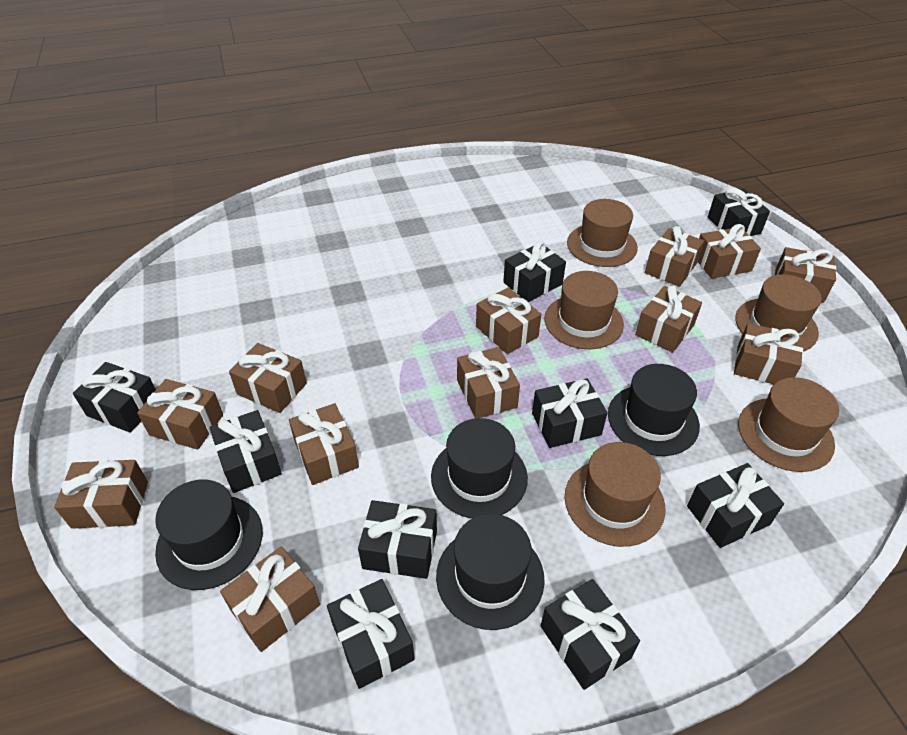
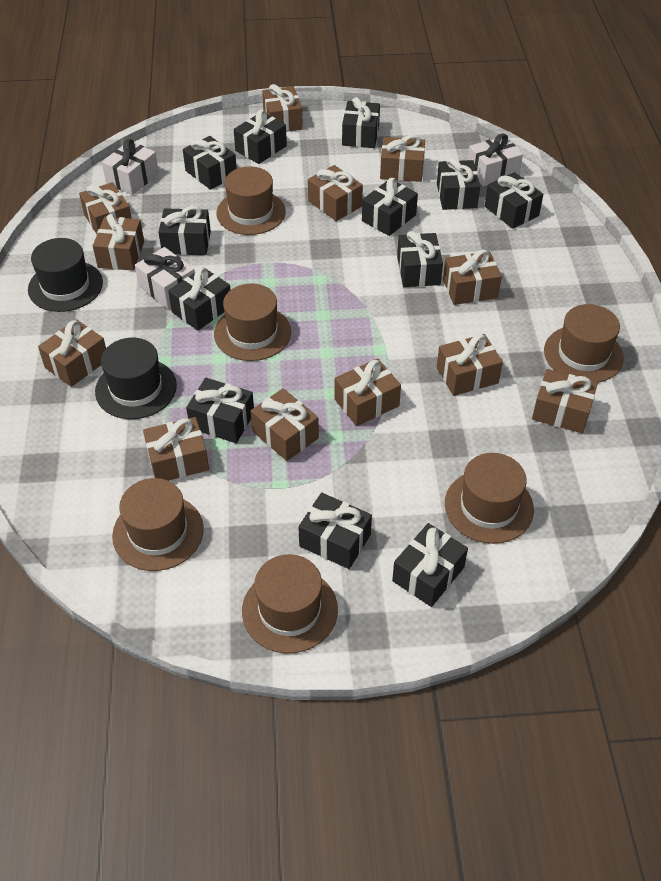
black gift: [73,362,156,433] [209,410,282,493] [327,579,415,689] [358,500,437,579] [503,241,566,302] [532,378,608,448] [541,579,640,690] [687,463,784,548] [708,188,770,236] = 9 -> [158,206,211,255] [168,267,231,331] [183,136,237,190] [186,378,254,443] [234,110,287,164] [298,493,372,569] [342,97,380,148] [362,178,418,236] [392,523,468,607] [397,231,443,287] [437,157,480,210] [485,172,543,229] = 12
black hat: [155,480,263,590] [431,418,528,518] [436,514,545,630] [608,364,700,456] = 4 -> [28,238,103,312] [95,338,177,419] = 2
brown hat: [544,271,624,349] [565,442,666,547] [567,199,638,267] [735,274,822,351] [738,377,839,472] = 5 -> [112,478,204,571] [214,283,291,361] [217,166,286,235] [242,554,338,654] [445,453,534,544] [544,304,624,383] = 6
white gift: none = 0 -> [102,139,159,195] [135,247,195,309] [468,134,523,186] = 3

